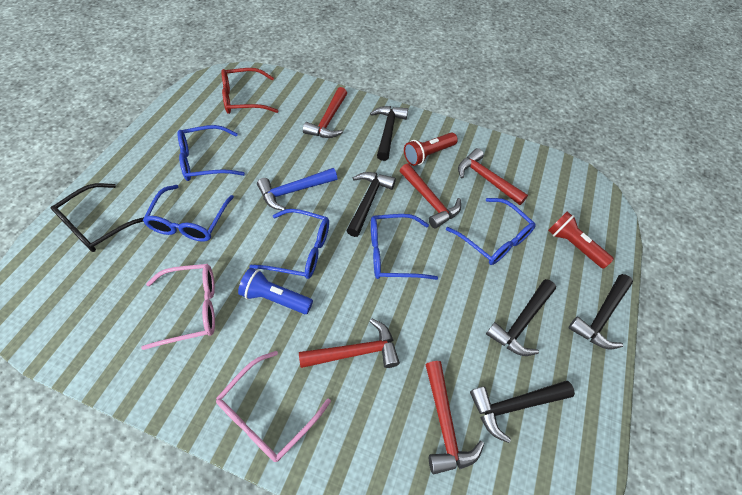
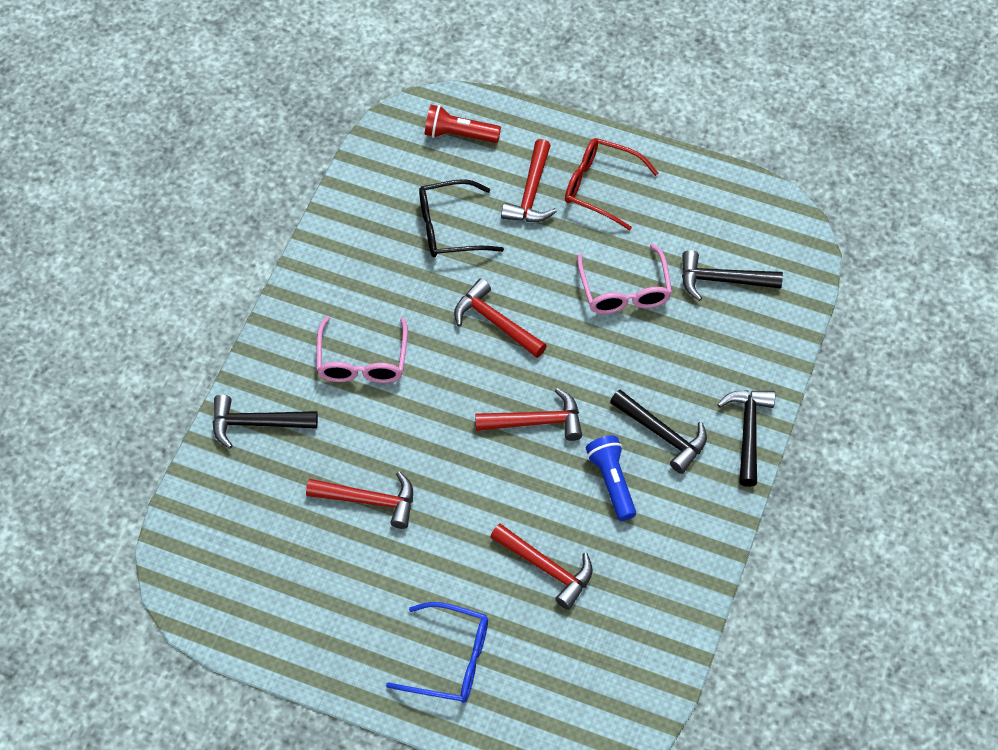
black hammer: [346,172,396,237] [370,106,408,161] [470,381,575,443] [486,279,556,356] [568,274,633,349] = 5 -> [213,394,318,449] [610,390,707,474] [682,250,783,301] [717,390,775,487] = 4
blue glasses: [143,185,234,242] [178,125,245,181] [249,209,329,279] [371,214,438,280] [446,198,536,265] = 5 -> [386,602,488,703] = 1
blue hammer: [257,168,338,211] = 1 -> none = 0
red flashlight: [404,132,458,166] [548,212,614,269] = 2 -> [425,105,501,143] = 1

